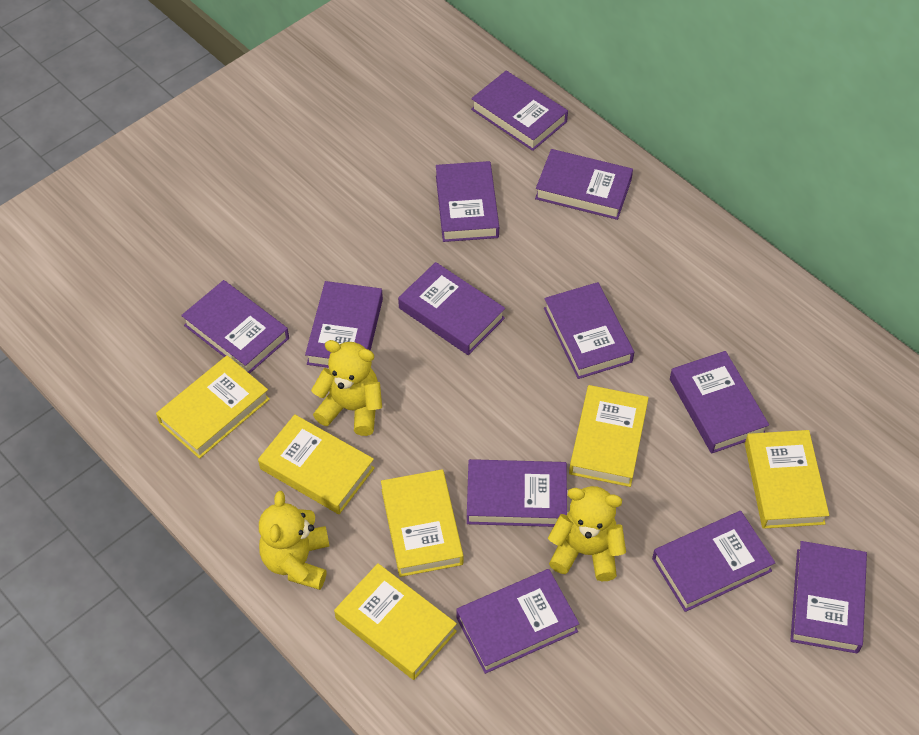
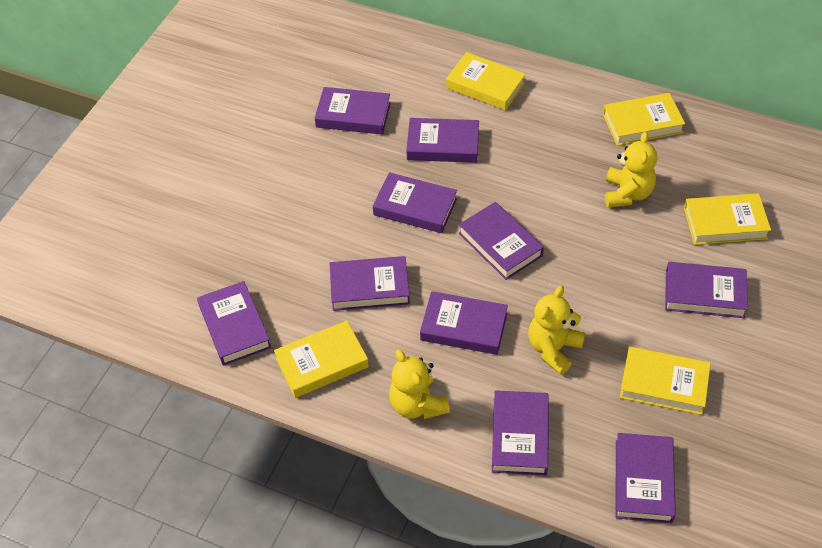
purple book: [181,280,289,374] [305,281,383,368] [398,262,505,355] [436,161,499,242] [456,569,579,674] [467,459,567,527] [471,71,568,151] [535,149,633,220] [544,282,634,379] [652,511,775,612] [670,351,769,454] [790,541,867,654] = 12 -> [197,281,271,366] [315,87,391,134] [330,256,410,311] [373,172,457,233] [406,118,479,163] [420,291,508,355] [459,202,544,280] [492,390,549,475] [615,433,676,523] [665,262,748,318] = 10
yellow book: [156,355,270,459] [258,414,375,514] [334,563,457,680] [381,469,463,577] [569,385,649,487] [745,430,829,529] = 6 -> [274,320,369,398] [446,52,526,110] [603,93,685,146] [620,346,711,415] [684,193,771,245] = 5

